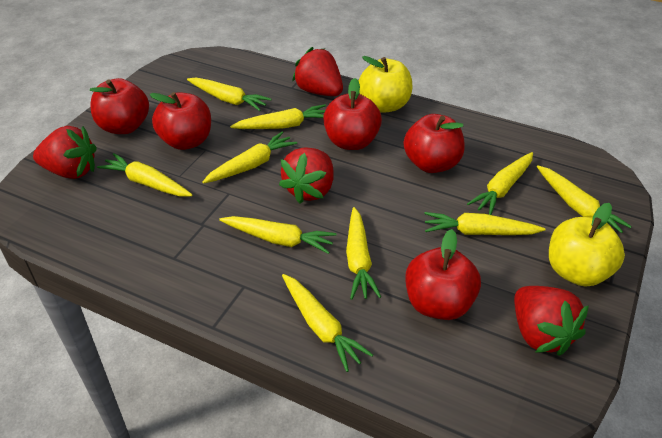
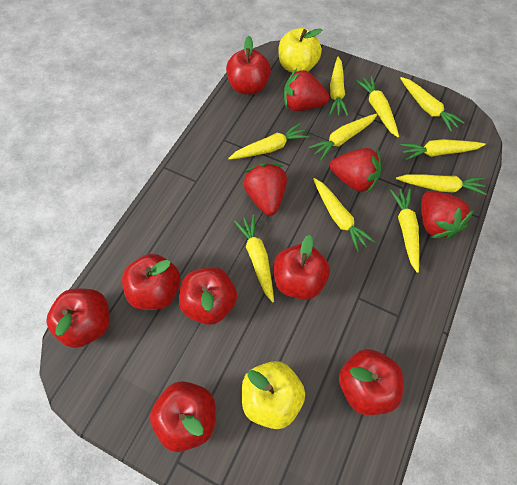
red apple: [90,78,149,134] [149,92,211,150] [323,78,382,150] [404,114,465,173] [406,229,481,320] = 5 -> [46,288,110,348] [122,254,181,310] [150,381,216,452] [179,267,237,325] [226,36,271,95] [274,235,330,300] [339,349,404,415] = 7

